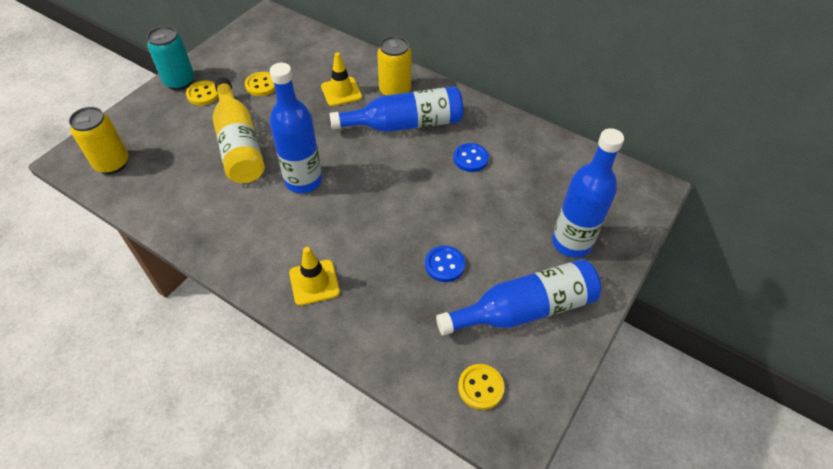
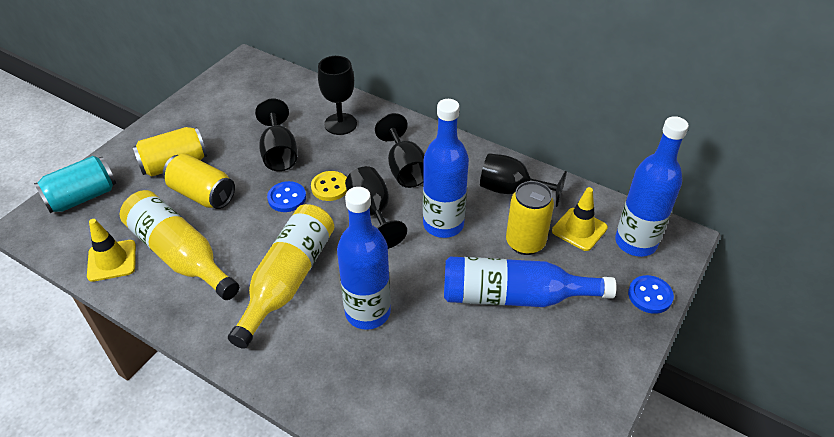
black goblet: none = 0 -> [255,98,297,171] [318,56,357,135] [345,166,407,249] [375,113,425,188] [480,153,567,207] = 5
yellow bottle: [213,77,265,183] = 1 -> [120,190,239,300] [228,204,334,349] = 2
yellow button: [186,80,219,105] [245,72,275,96] [458,364,505,410] = 3 -> [311,171,347,201] = 1
yellow can: [69,107,129,174] [377,36,411,96] = 2 -> [133,127,207,177] [163,154,235,209] [506,181,554,255] = 3

